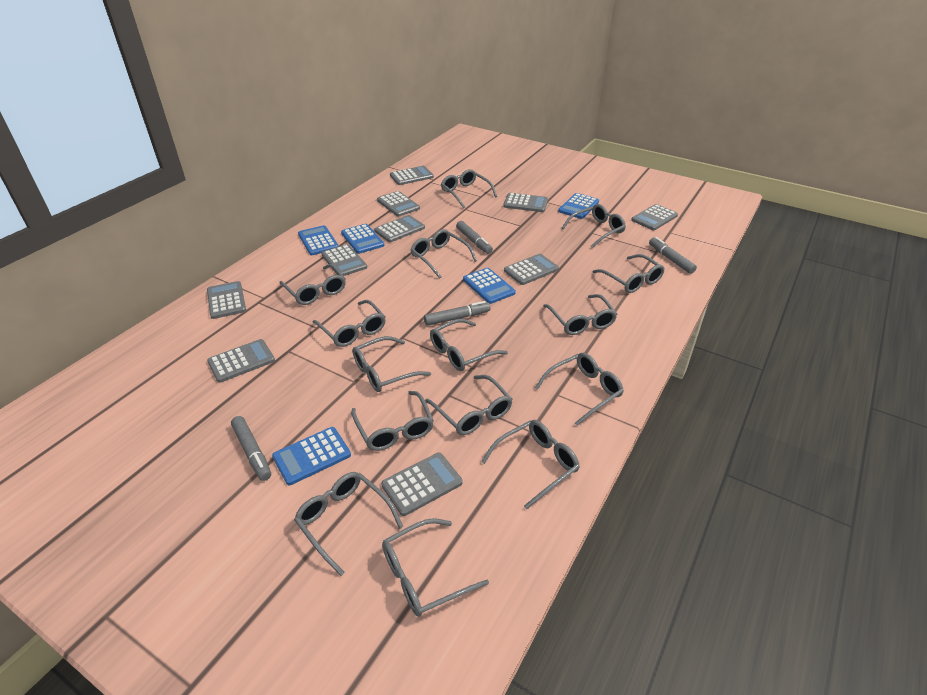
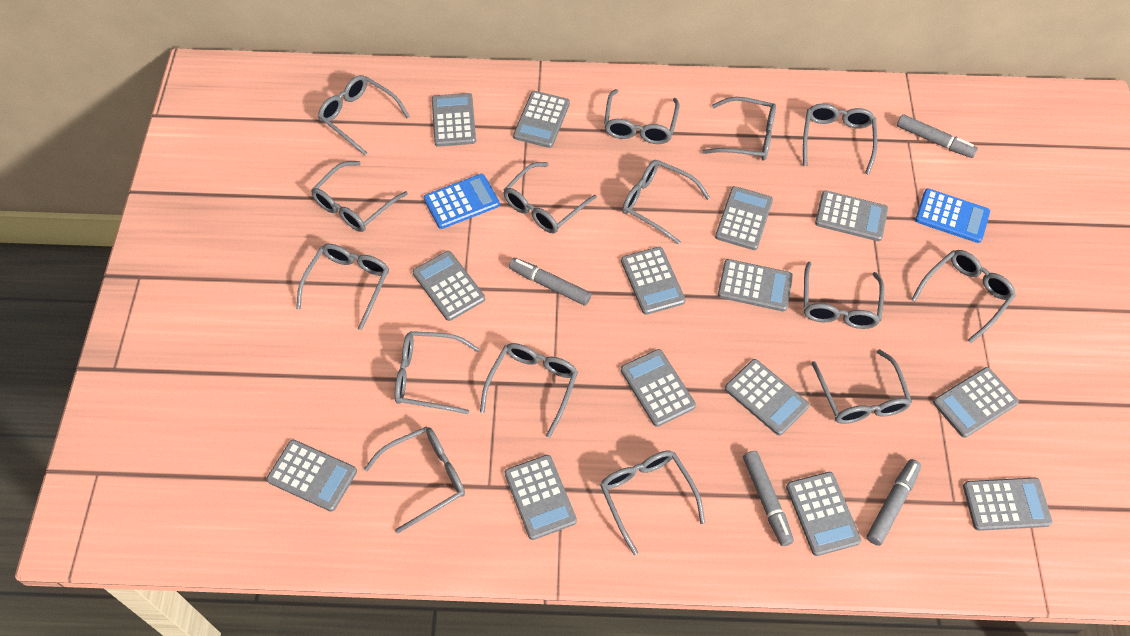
blue calculator: [272,427,351,485] [298,225,339,255] [341,224,384,254] [463,268,516,304] [558,193,599,219] = 5 -> [424,174,500,229] [915,189,990,243] = 2
grey calculator: [207,281,246,319] [207,339,275,383] [321,244,367,276] [374,215,425,242] [377,191,420,217] [381,452,463,516] [390,166,434,185] [503,193,548,212] [504,254,559,285] [631,204,678,230] = 10 -> [267,440,357,512] [413,251,485,321] [432,93,476,147] [505,455,577,540] [513,91,570,148] [621,247,686,315] [621,349,696,427] [715,186,773,250] [718,259,793,312] [725,359,809,436] [786,472,861,556] [815,190,888,241] [933,367,1019,438] [963,478,1052,531] = 14

